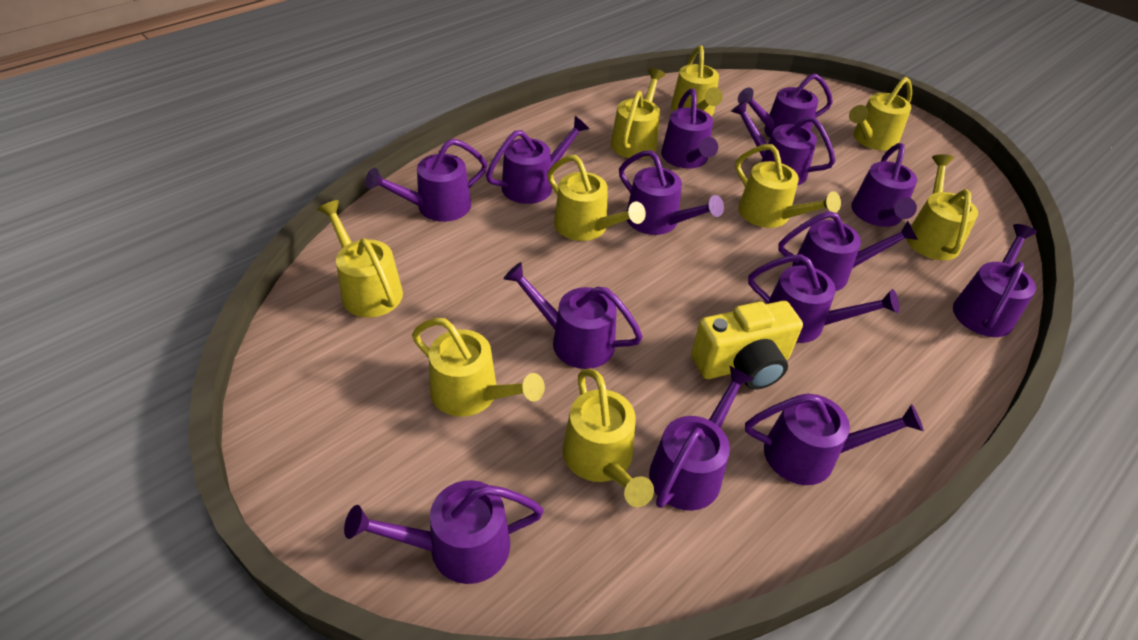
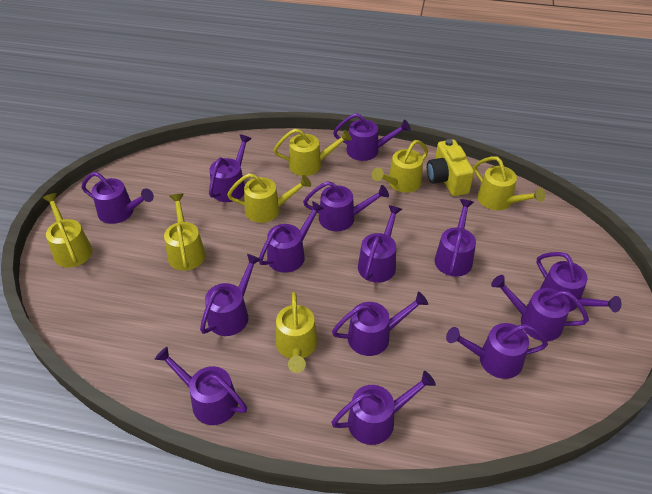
yellow watering can: [317,200,403,317] [412,318,545,417] [547,155,646,241] [563,368,654,507] [611,68,665,159] [671,45,723,116] [735,144,841,228] [849,77,912,151] [906,154,978,260] = 9 -> [43,193,92,268] [164,194,206,271] [227,173,311,223] [273,129,352,176] [276,292,318,373] [372,140,428,193] [474,156,545,210] = 7

